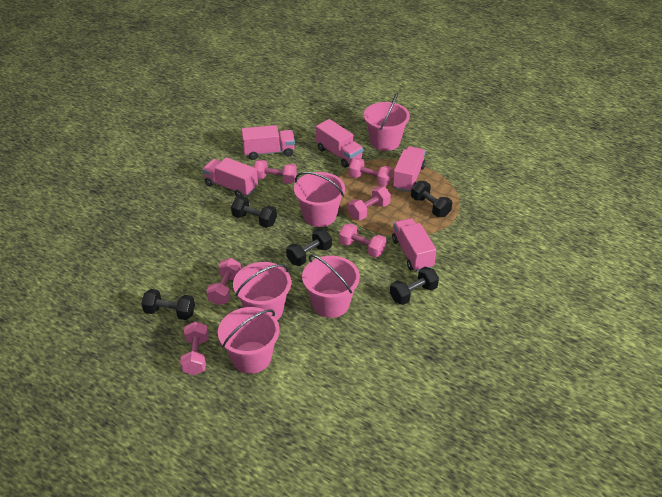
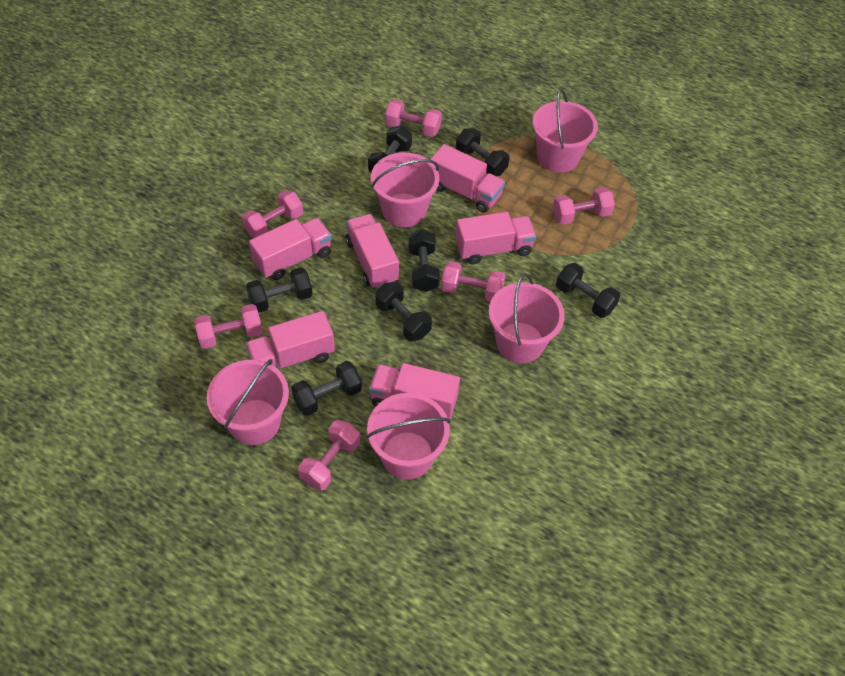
black dumbbell: [141,289,195,320] [231,196,277,228] [286,229,332,266] [390,267,439,305] [411,181,452,217] = 5 -> [246,268,312,313] [291,361,362,416] [368,126,412,172] [375,282,432,341] [408,229,440,292] [456,128,509,176] [556,263,620,318] = 7
pink truck: [202,157,258,197] [242,125,295,160] [316,119,363,168] [392,146,426,192] [392,218,436,272] = 5 -> [245,311,335,369] [249,218,332,280] [345,214,399,289] [369,363,460,419] [430,144,505,213] [455,212,536,264] = 6

